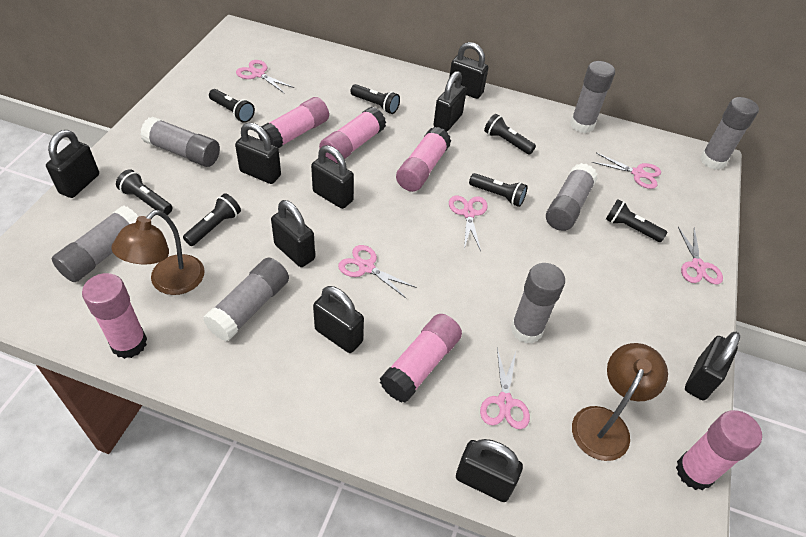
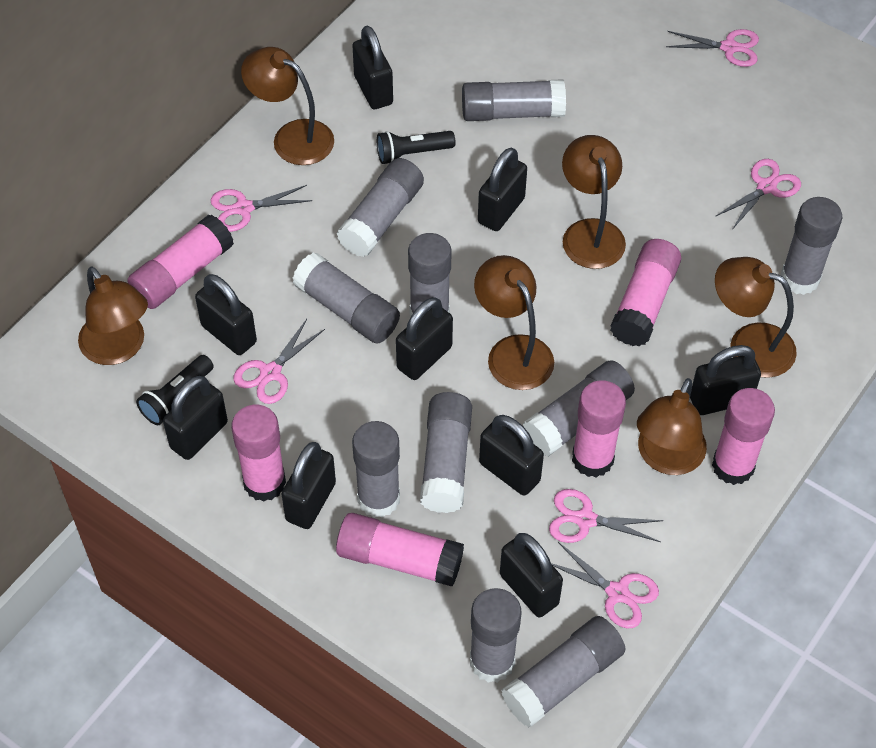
black flashlight: [116,169,172,215] [183,193,241,246] [209,89,255,123] [350,84,400,114] [469,173,528,207] [484,114,536,155] [606,199,667,242] = 7 -> [136,355,214,425] [377,131,456,164] = 2
brown lamp: [111,210,205,295] [572,343,668,461] = 2 -> [78,267,148,365] [241,47,334,165] [474,255,554,390] [562,135,626,269] [637,378,707,475] [715,257,797,378] = 6
grey glue stick: [52,206,138,282] [140,117,220,167] [203,258,289,341] [511,263,565,343] [546,163,597,231] [570,61,615,133] [700,97,759,170] = 7 -> [293,253,400,343] [336,158,424,257] [352,421,400,518] [408,233,451,316] [420,392,472,513] [462,79,566,121] [470,588,522,683] [501,616,625,727] [523,360,635,456] [781,197,842,295] = 10

